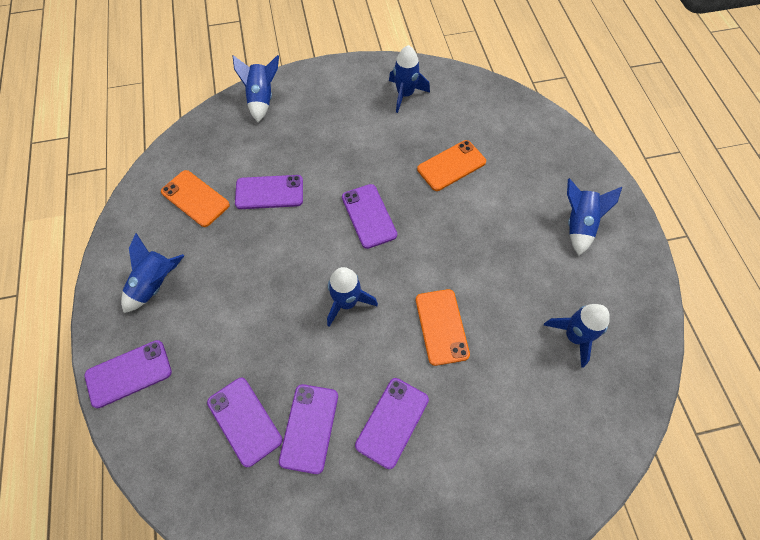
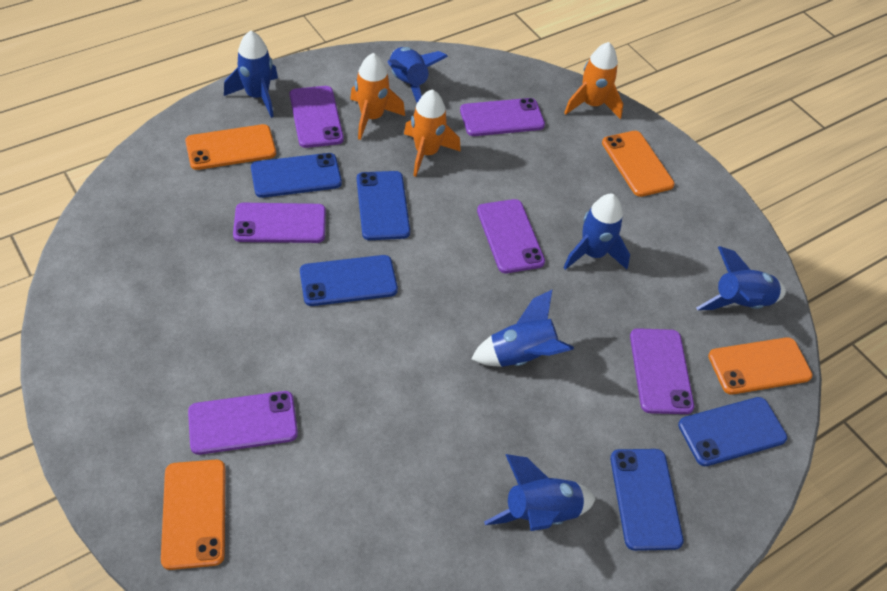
blue phone: none = 0 -> [251,153,342,198] [300,255,398,306] [357,171,410,240] [610,449,684,551] [678,397,787,466] = 5
orange phone: [161,170,230,227] [416,289,470,366] [417,140,486,191] = 3 -> [161,460,225,570] [185,124,276,170] [602,131,675,197] [708,337,812,394] = 4
orange rocket: none = 0 -> [350,53,405,140] [404,89,461,177] [564,42,623,119] = 3

